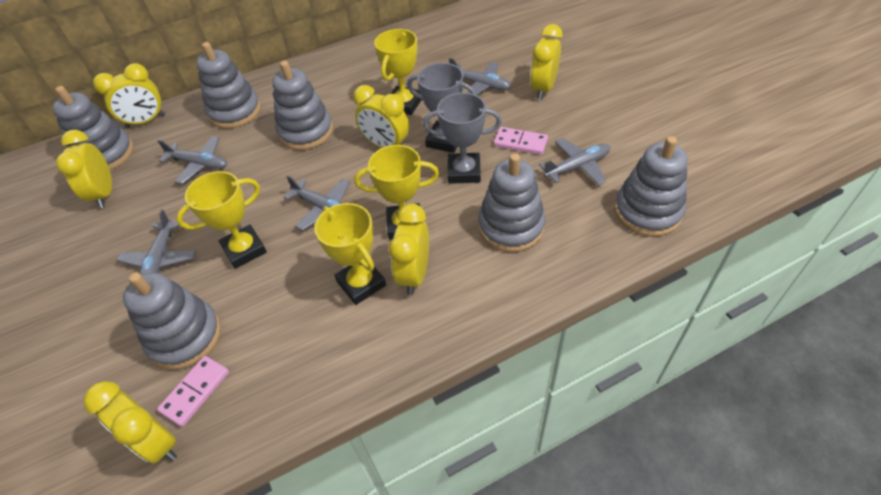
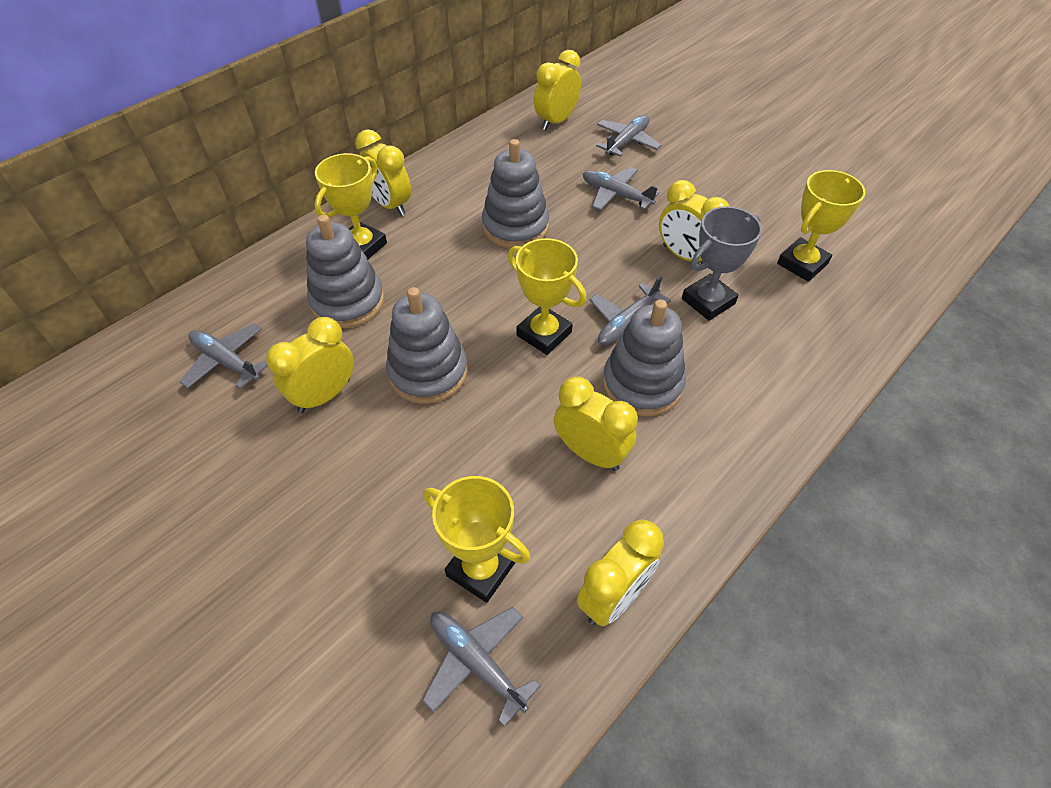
grey stacking toy: [52,86,134,170] [123,272,221,370] [196,42,261,129] [272,61,333,150] [478,153,546,252] [614,136,688,237] = 6 -> [306,215,384,328] [386,287,468,404] [482,139,549,248] [603,299,686,417] = 4
grey trophy: [407,63,476,153] [423,93,502,184] = 2 -> [682,206,762,321] = 1
pink domino: [157,356,229,427] [494,127,548,155] = 2 -> none = 0

